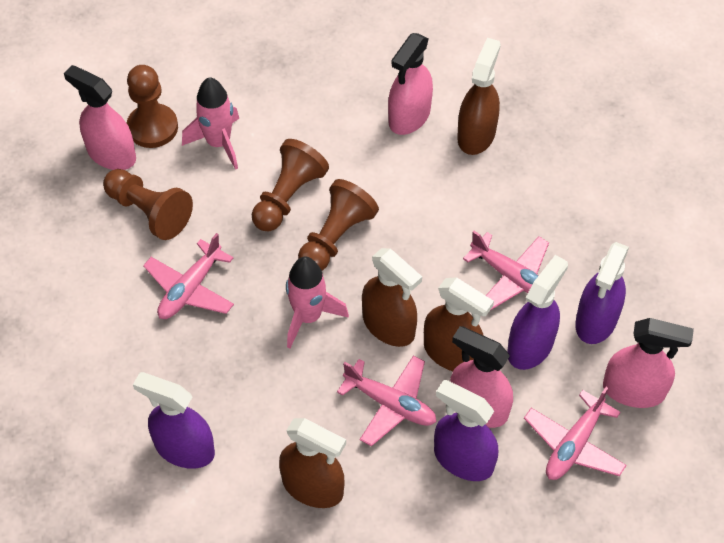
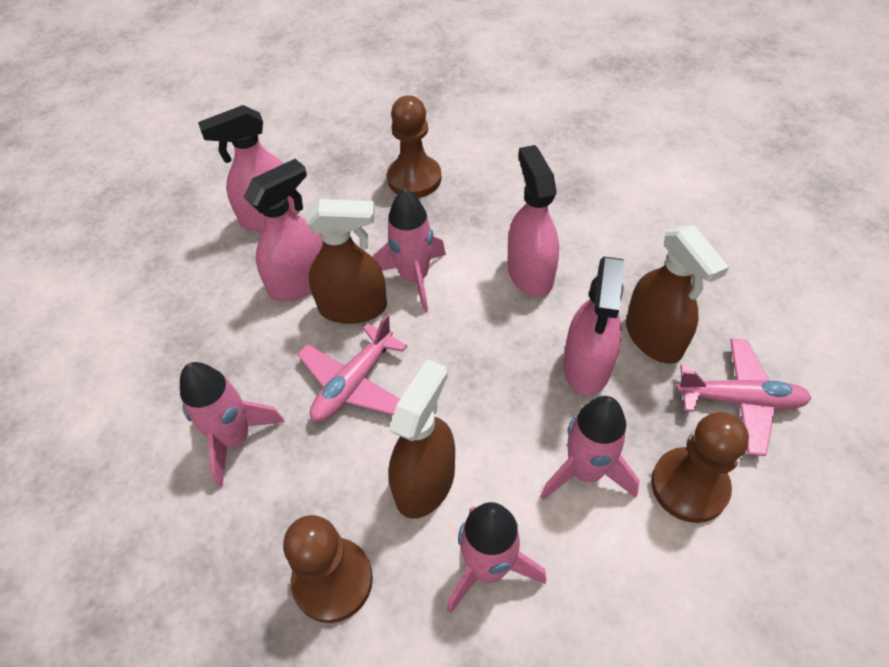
brown pawn: [103,169,193,240] [127,65,178,148] [252,139,329,231] [298,179,379,271] = 4 -> [283,515,373,623] [387,95,442,198] [651,412,749,523] = 3
brown spray bottle: [279,418,346,508] [362,248,422,347] [424,277,494,371] [457,38,501,155] = 4 -> [306,199,387,324] [389,359,455,519] [626,225,729,364] = 3
pink plane: [143,233,234,319] [337,356,436,446] [463,231,549,310] [524,387,627,480] = 4 -> [297,315,407,422] [676,338,811,456] = 2
pink rocket: [182,77,239,170] [286,257,349,349] = 2 -> [180,362,285,488] [373,188,446,312] [447,502,546,614] [540,396,640,500] = 4
purple spray bottle: [133,372,215,469] [434,380,498,481] [507,255,568,370] [575,242,629,344] = 4 -> none = 0

